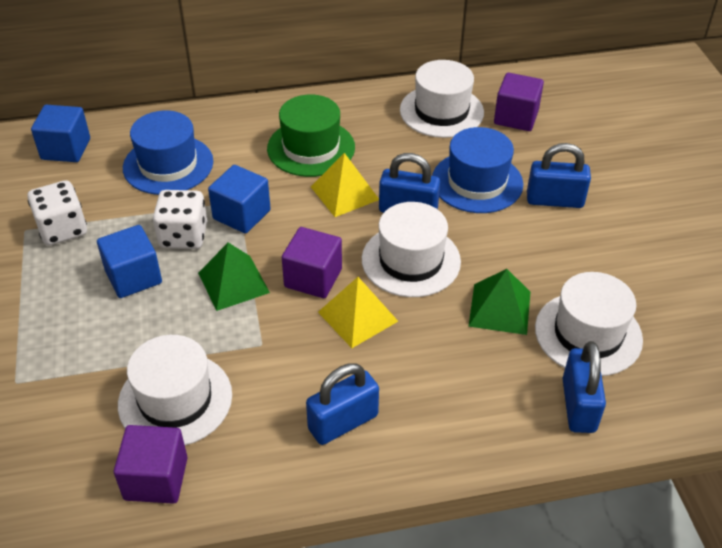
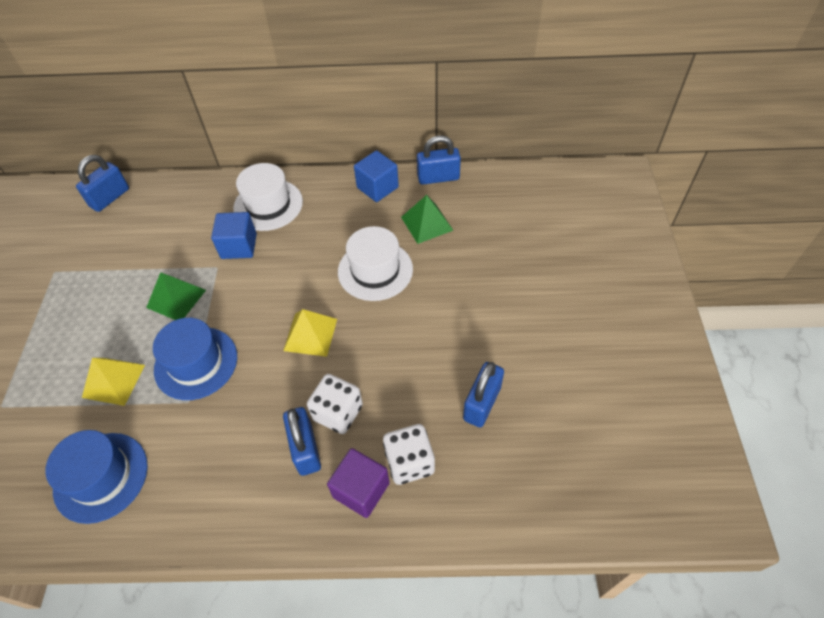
blue cube: [31,105,90,162] [97,225,162,298] [208,165,271,234] = 3 -> [211,212,257,259] [354,150,399,202] = 2
green hat: [267,94,355,177] = 1 -> none = 0
purple cube: [114,425,187,504] [282,227,342,298] [494,73,544,131] = 3 -> [327,448,390,518] = 1
white hat: [118,335,232,445] [362,202,461,297] [400,60,484,138] [535,272,643,376] = 4 -> [233,163,303,231] [338,226,413,301] = 2

